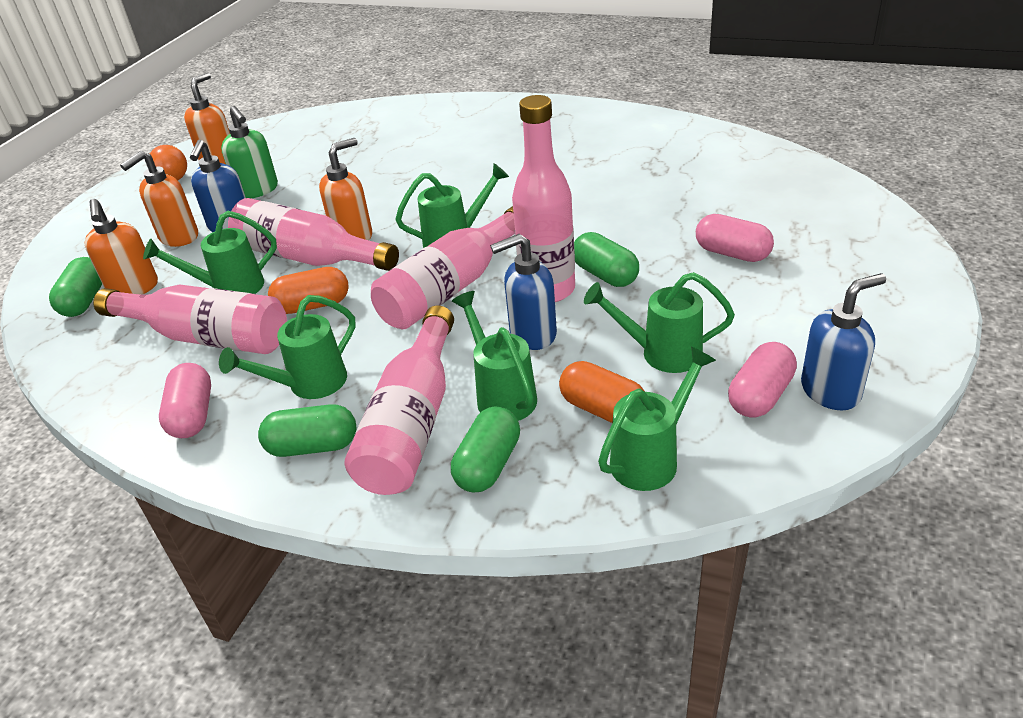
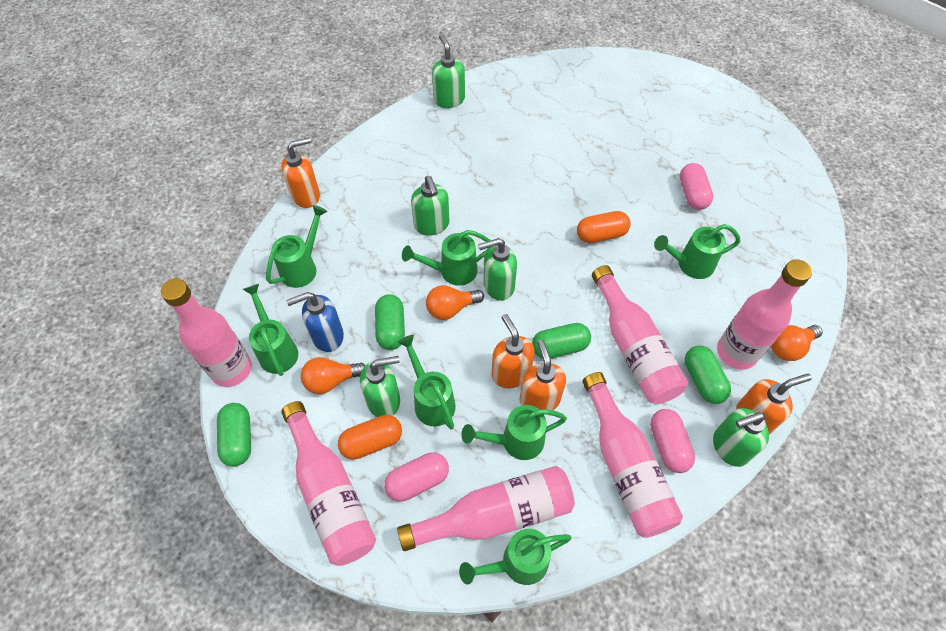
blue soap dispenser: [190,140,246,232] [490,234,557,350] [801,273,886,410] = 3 -> [286,292,344,352] = 1
green soap dispenser: [221,106,278,198] = 1 -> [360,356,400,417] [411,176,449,236] [432,34,465,108] [478,238,517,301] [713,408,769,467] = 5
green watering can: [143,211,277,294] [219,295,356,399] [395,163,509,248] [452,291,537,421] [584,272,735,373] [598,347,716,491] = 6 -> [243,284,298,376] [266,205,327,288] [398,335,456,430] [402,230,491,286] [459,529,572,585] [461,405,567,460] [654,224,741,279] = 7
orange light bulb: [150,145,187,180] = 1 -> [301,357,365,394] [426,285,484,320] [771,325,823,361] = 3
pink bottle: [93,285,287,354] [228,198,399,271] [345,305,454,495] [371,206,515,329] [512,95,575,302] = 5 -> [161,278,252,387] [281,401,376,566] [397,466,575,551] [582,372,683,538] [592,265,688,404] [717,259,812,370] = 6

